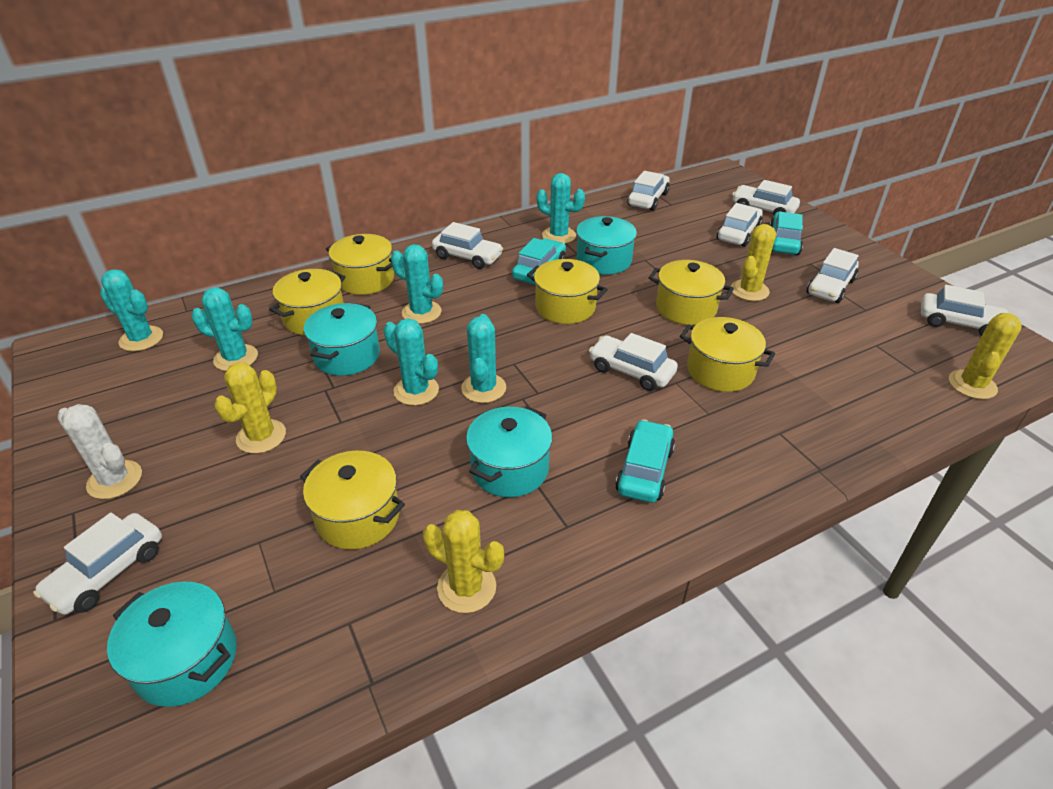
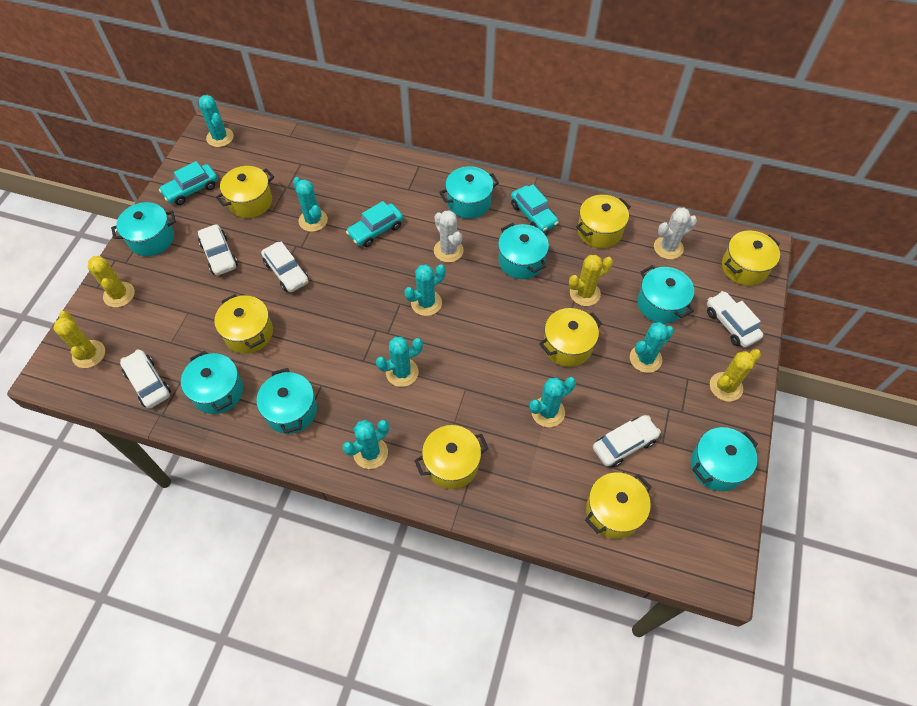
turquoise cactus: [100,269,163,351] [192,288,258,371] [384,318,439,406] [391,244,443,324] [461,314,506,403] [537,173,585,244] = 6 -> [199,95,234,147] [293,177,328,232] [343,420,389,469] [376,337,423,387] [404,264,446,316] [529,377,576,427] [630,322,674,373] = 7
turquoise pot: [107,582,237,707] [304,303,380,376] [466,406,552,497] [576,216,637,275] = 4 -> [111,202,176,256] [181,351,243,414] [256,368,317,434] [439,166,499,219] [498,223,549,279] [637,265,694,324] [691,427,758,491] = 7
white cactus: [57,404,142,499] = 1 -> [434,210,464,262] [654,208,697,260] = 2
white car: [33,512,162,615] [432,222,503,269] [589,333,678,391] [627,171,670,211] [717,203,763,247] [732,180,800,215] [807,248,859,303] [921,285,1010,336] = 8 -> [120,349,171,408] [198,224,238,276] [261,242,309,292] [593,415,661,467] [707,291,763,348] = 5
yellow pot: [269,269,345,335] [300,451,405,550] [326,234,394,295] [527,259,608,324] [649,260,734,325] [680,317,775,392] = 6 -> [214,294,273,354] [216,166,274,218] [414,425,489,489] [540,308,602,367] [576,195,631,248] [585,472,651,539] [722,230,780,286] = 7

